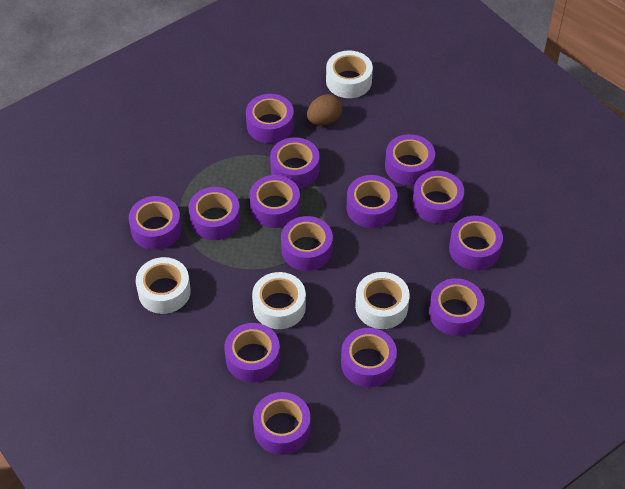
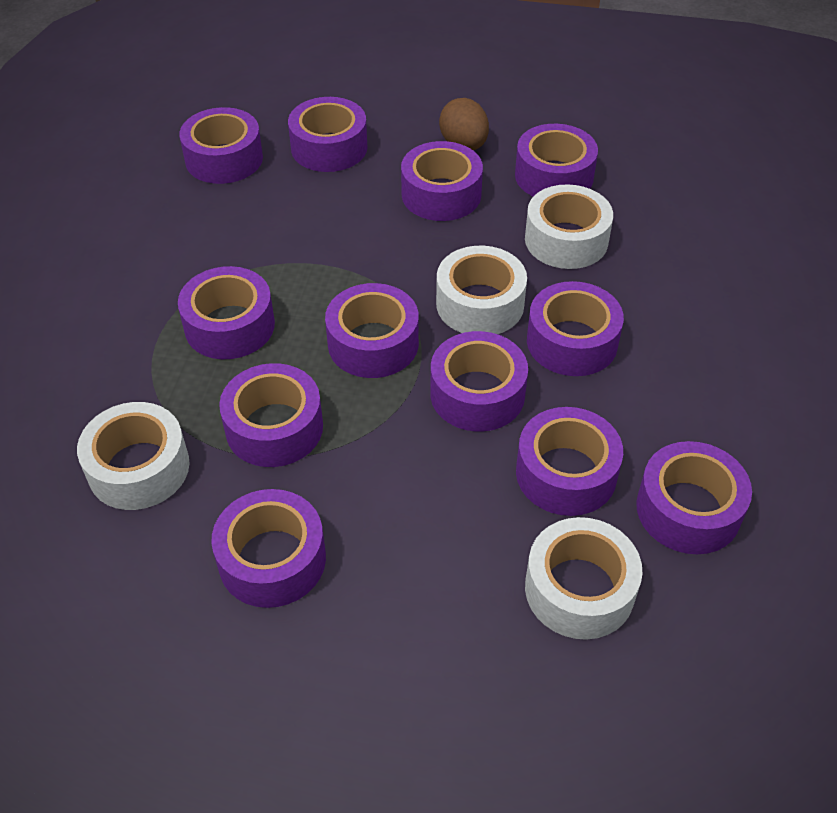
purple tape: [129,196,182,250] [189,187,241,240] [224,323,280,382] [246,94,294,143] [249,175,300,228] [253,392,310,455] [270,137,319,189] [281,216,333,271] [341,328,397,387] [347,175,397,228] [385,134,435,186] [413,171,464,223] [429,278,485,336] [449,216,503,270] = 14 -> [178,266,275,359] [179,107,263,184] [211,489,326,608] [219,363,323,467] [288,97,367,172] [325,283,419,378] [401,141,483,221] [430,331,528,431] [515,124,598,196] [516,407,623,516] [527,281,624,376] [636,441,752,554] = 12

